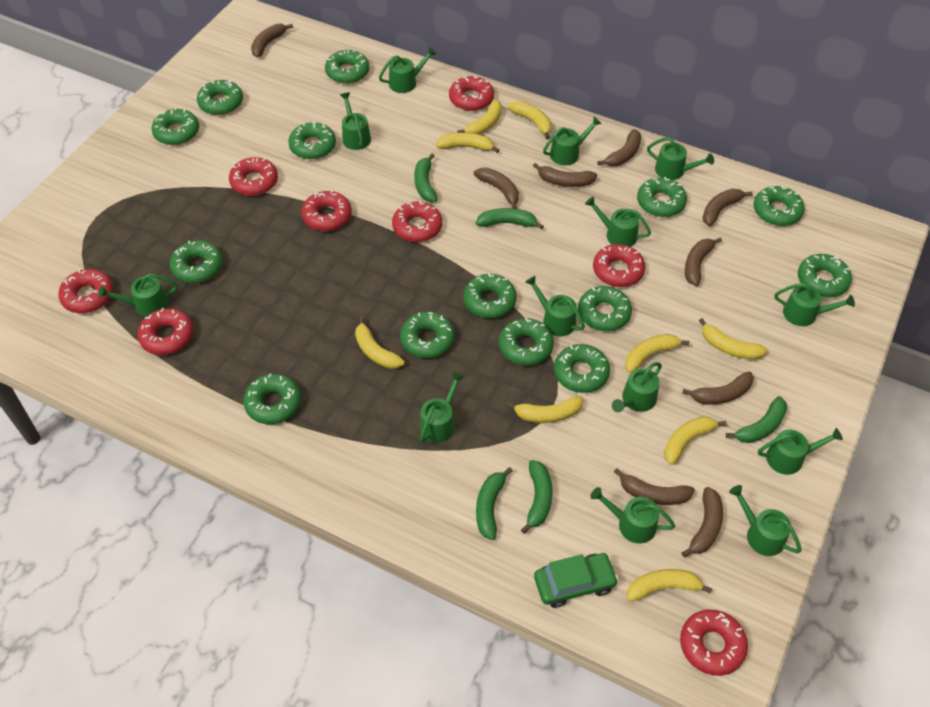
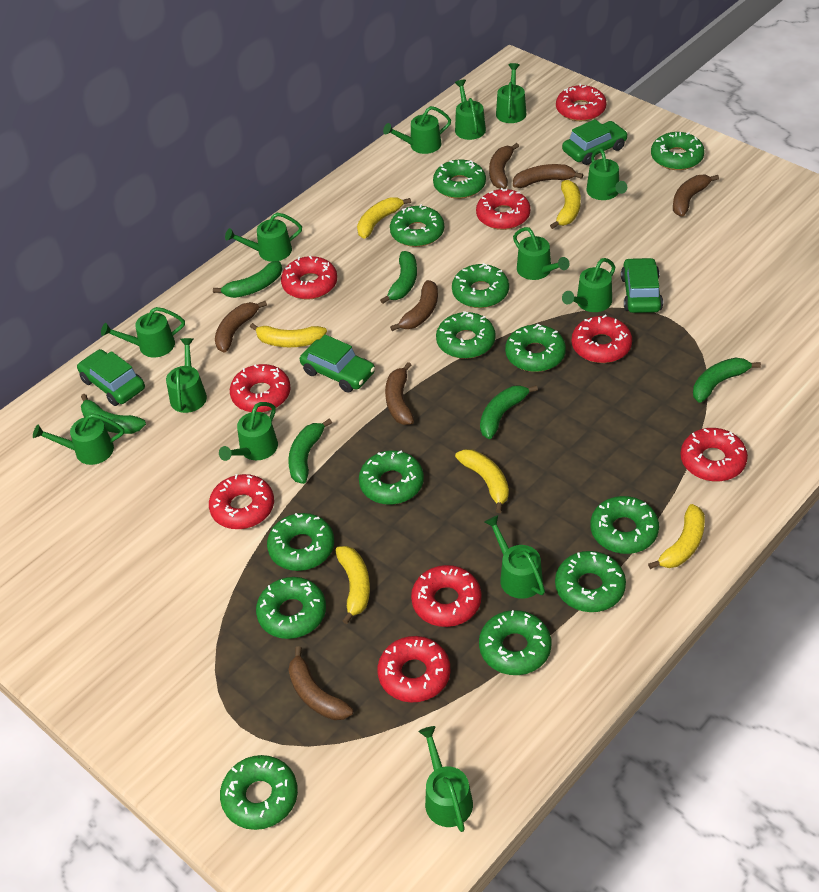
brown banana: [251,24,293,58] [474,168,519,209] [533,163,597,187] [597,129,641,166] [614,468,695,505] [682,372,754,405] [682,487,723,557] [685,237,722,286] [703,189,753,226] = 9 -> [215,301,267,353] [288,646,353,720] [385,362,414,425] [390,280,438,331] [489,143,519,189] [513,164,583,188] [673,175,719,217] = 7
green banana: [414,154,437,202] [476,208,544,230] [476,467,513,540] [521,460,553,534] [726,396,787,443] = 5 -> [81,394,146,434] [213,261,282,298] [288,418,332,484] [380,251,417,304] [480,385,538,439] [693,358,761,403] = 6
green car: [534,553,619,608] = 1 -> [77,349,145,406] [300,335,375,393] [562,119,628,165] [621,258,663,313] = 4
green donut: [151,107,199,145] [170,240,223,283] [197,80,243,115] [243,373,301,424] [288,122,336,159] [325,50,369,84] [400,311,455,358] [463,273,517,318] [499,318,554,366] [554,344,610,393] [578,286,632,331] [637,177,687,217] [753,186,805,226] [798,254,852,297] = 14 -> [220,755,298,830] [256,577,326,639] [267,513,334,571] [359,450,424,505] [390,204,444,247] [433,160,486,199] [436,311,496,359] [452,263,509,308] [479,610,551,675] [505,324,566,372] [555,551,626,612] [590,496,659,554] [651,132,705,170] = 13
red donut: [58,269,113,313] [137,308,194,355] [229,157,278,196] [301,190,352,231] [392,201,442,242] [449,75,494,111] [593,244,645,287] [680,610,748,676] = 8 -> [209,474,274,529] [230,364,291,412] [281,256,337,300] [378,636,451,702] [411,565,481,627] [476,188,530,230] [556,84,607,121] [572,315,632,363] [681,428,748,482] = 9
yellow banana: [355,317,405,369] [436,133,499,153] [457,100,502,134] [507,101,551,140] [507,396,583,423] [625,334,689,373] [627,569,712,602] [664,416,727,465] [699,318,768,360] = 9 -> [250,323,327,347] [335,546,370,624] [357,197,411,239] [455,449,509,513] [550,180,581,229] [648,504,705,569] = 6

